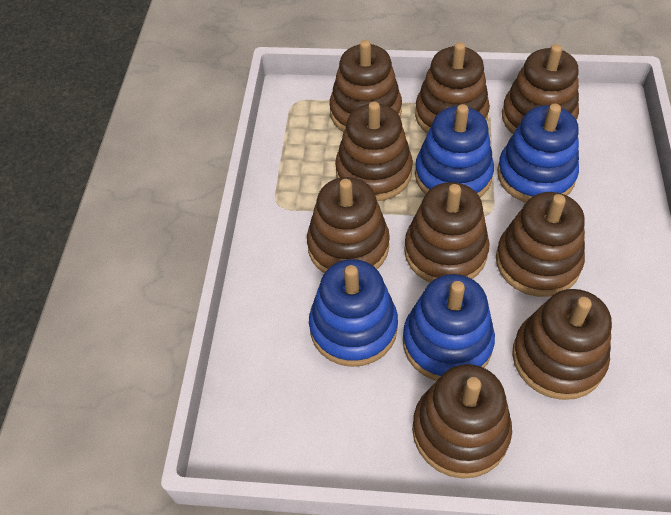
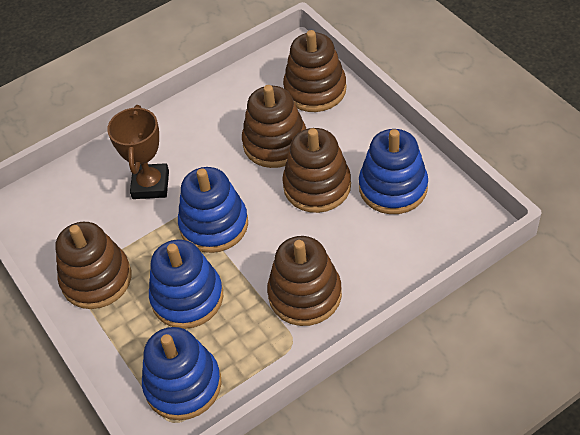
brown stacking toy: [307,177,390,273] [330,40,402,132] [335,101,413,201] [404,182,490,283] [412,364,512,479] [415,42,490,134] [496,192,585,297] [502,44,579,134] [512,289,612,400] = 9 -> [55,222,131,309] [242,85,306,168] [267,236,342,326] [282,128,351,213] [283,30,347,112] = 5
brown trophy: none = 0 -> [107,105,169,199] = 1

